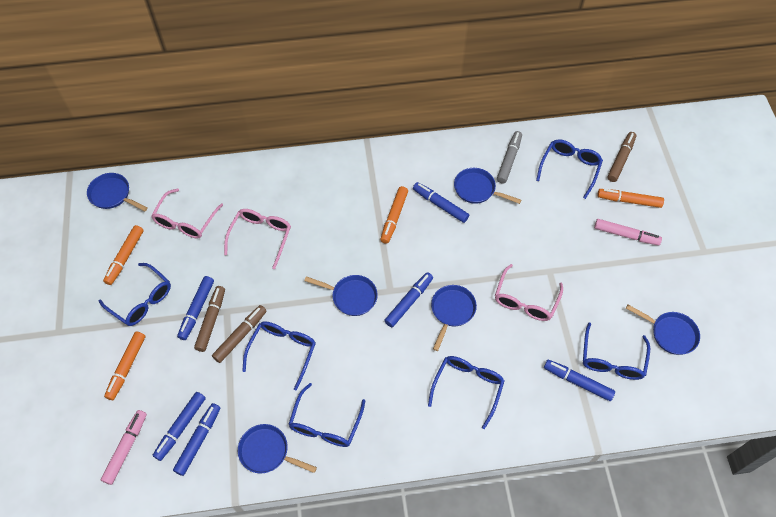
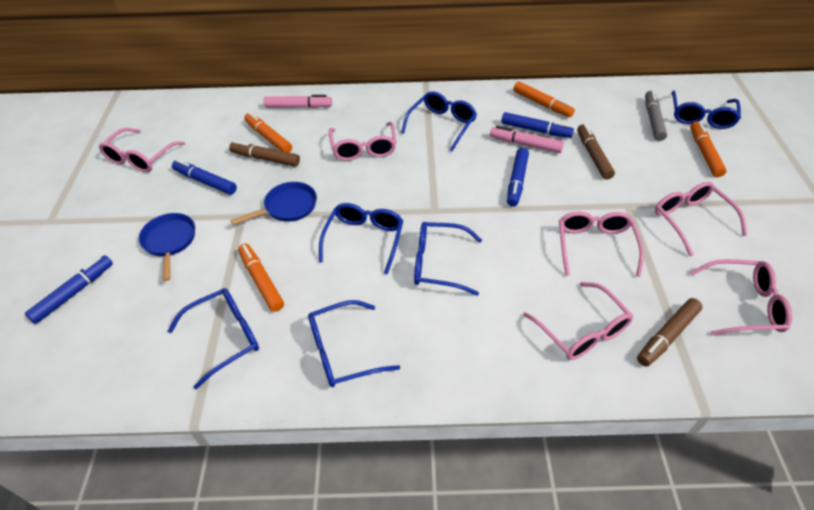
blue marker: [152,392,206,461] [173,403,220,476] [177,276,214,340] [384,272,433,327] [413,182,469,223] [544,360,615,401] = 6 -> [25,255,113,324] [172,159,237,195] [501,112,574,138] [507,148,529,207] = 4
blue pan: [87,173,148,211] [238,424,317,473] [304,275,378,316] [431,285,477,351] [454,168,522,204] [626,305,700,355] = 6 -> [139,213,195,281] [230,182,317,225] = 2
pink glasses: [151,188,223,239] [224,209,291,269] [495,264,563,321] = 3 -> [99,128,185,173] [329,122,396,161] [523,282,633,360] [559,211,644,277] [655,182,747,256] [690,259,792,335] = 6

